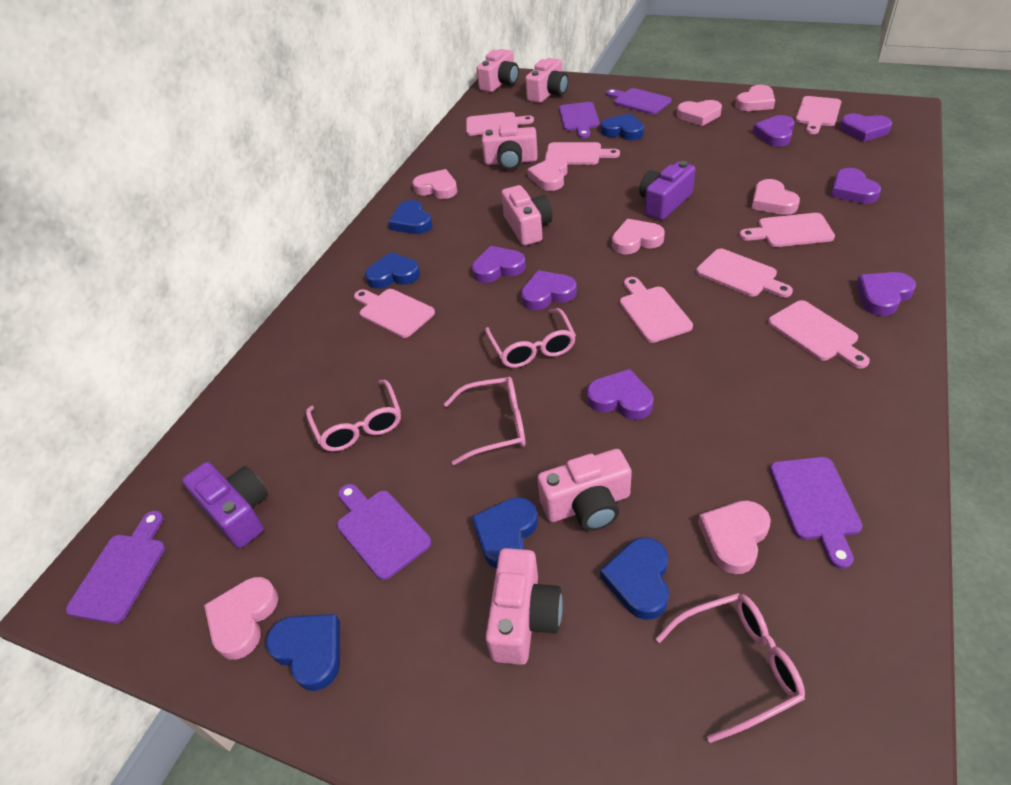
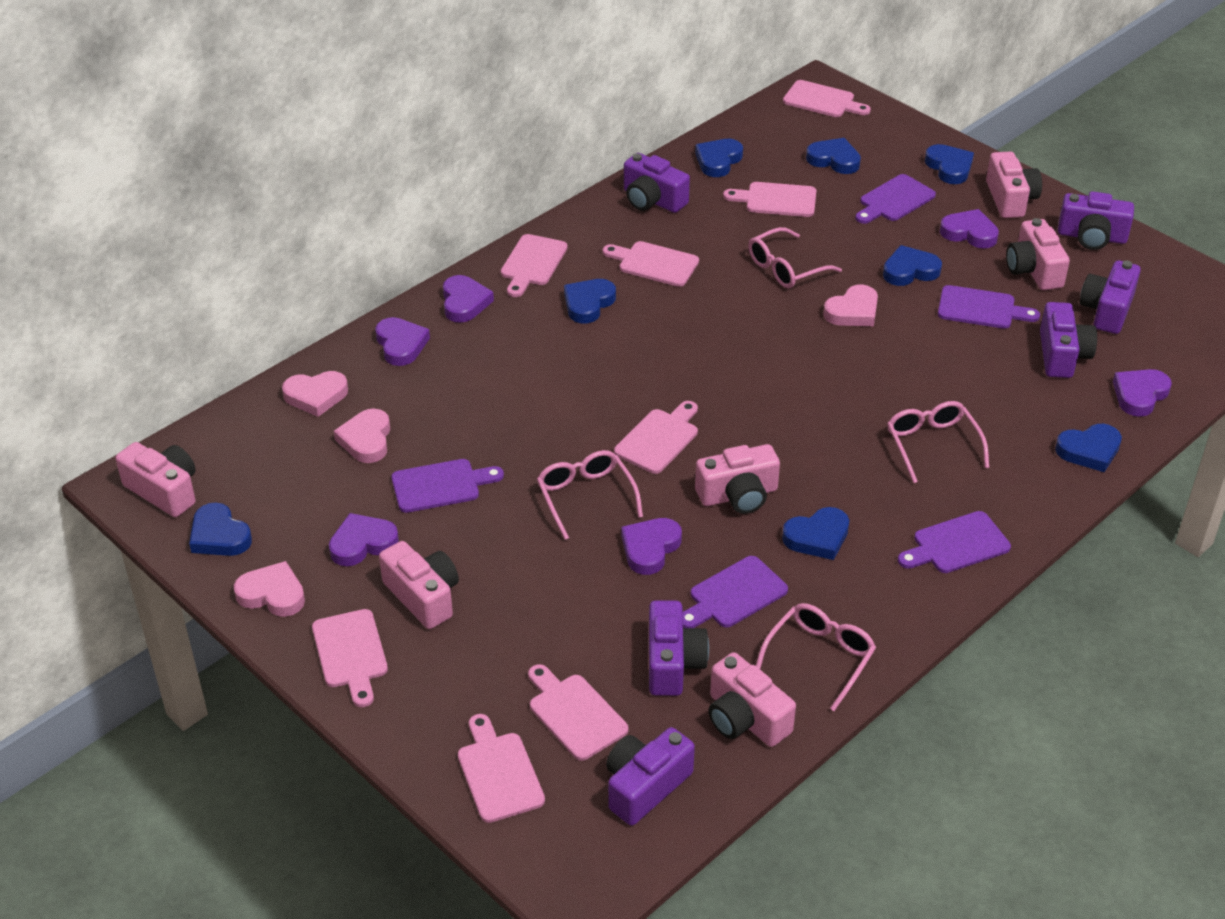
blue heart: [266,614,340,691] [365,252,420,289] [388,200,432,234] [471,497,538,569] [600,537,669,620] [601,113,644,140] = 6 -> [189,503,252,556] [564,279,616,323] [695,139,743,177] [782,507,849,560] [806,138,861,174] [883,245,942,286] [925,144,974,184] [1055,424,1122,472] = 8
pink heart: [204,577,278,660] [412,169,457,199] [528,157,568,191] [612,219,665,254] [677,100,722,126] [698,501,771,574] [735,85,775,111] [751,179,800,215] = 8 -> [234,561,305,617] [282,371,348,417] [334,408,390,463] [823,284,878,326] = 4
purple camera: [182,462,268,548] [639,161,696,220] = 2 -> [606,727,695,826] [624,153,690,213] [649,600,709,696] [1040,302,1097,378] [1058,191,1134,250] [1080,260,1141,334] = 6
purple heart: [472,246,526,283] [521,270,577,310] [587,369,653,420] [753,115,795,147] [831,168,881,204] [839,114,892,142] [856,272,916,316] = 7 -> [329,513,399,566] [375,317,430,366] [443,275,494,323] [621,518,682,575] [940,209,999,248] [1113,369,1172,417] = 6

